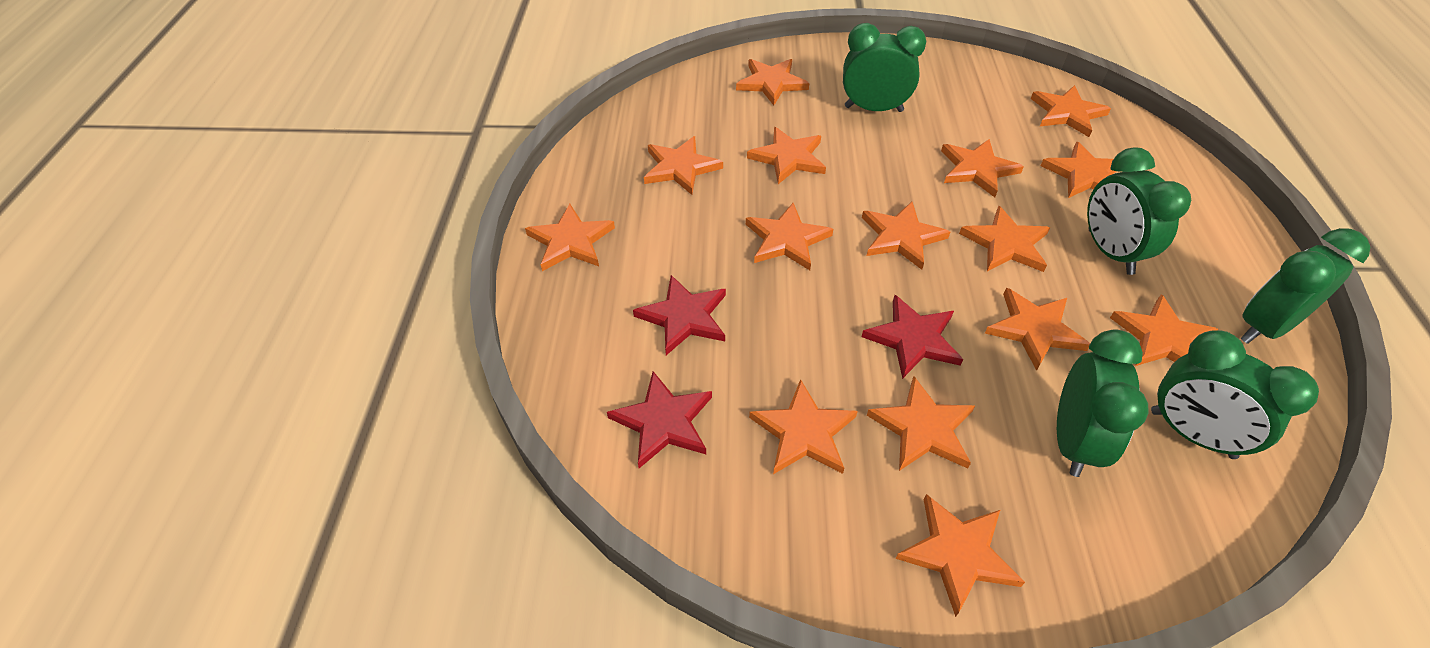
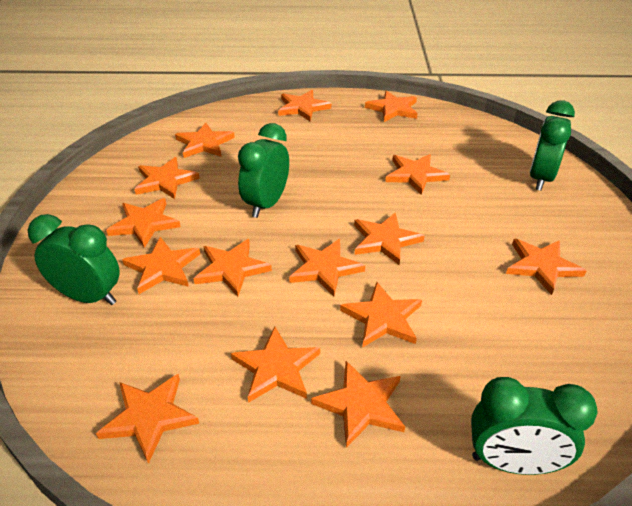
green clock: [843,23,926,112] [1057,329,1149,477] [1087,148,1191,275] [1151,330,1319,459] [1240,228,1370,344] = 5 -> [28,214,120,305] [238,123,289,218] [471,377,598,475] [530,100,575,191] = 4
red star: [607,371,712,468] [633,275,726,355] [862,295,963,379] = 3 -> none = 0

